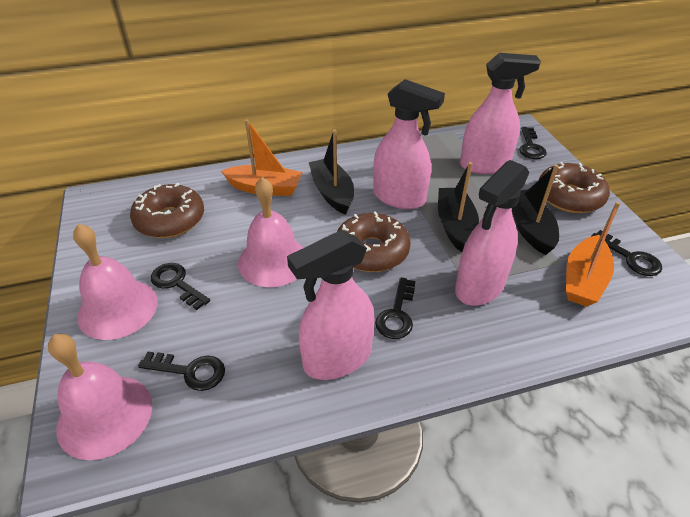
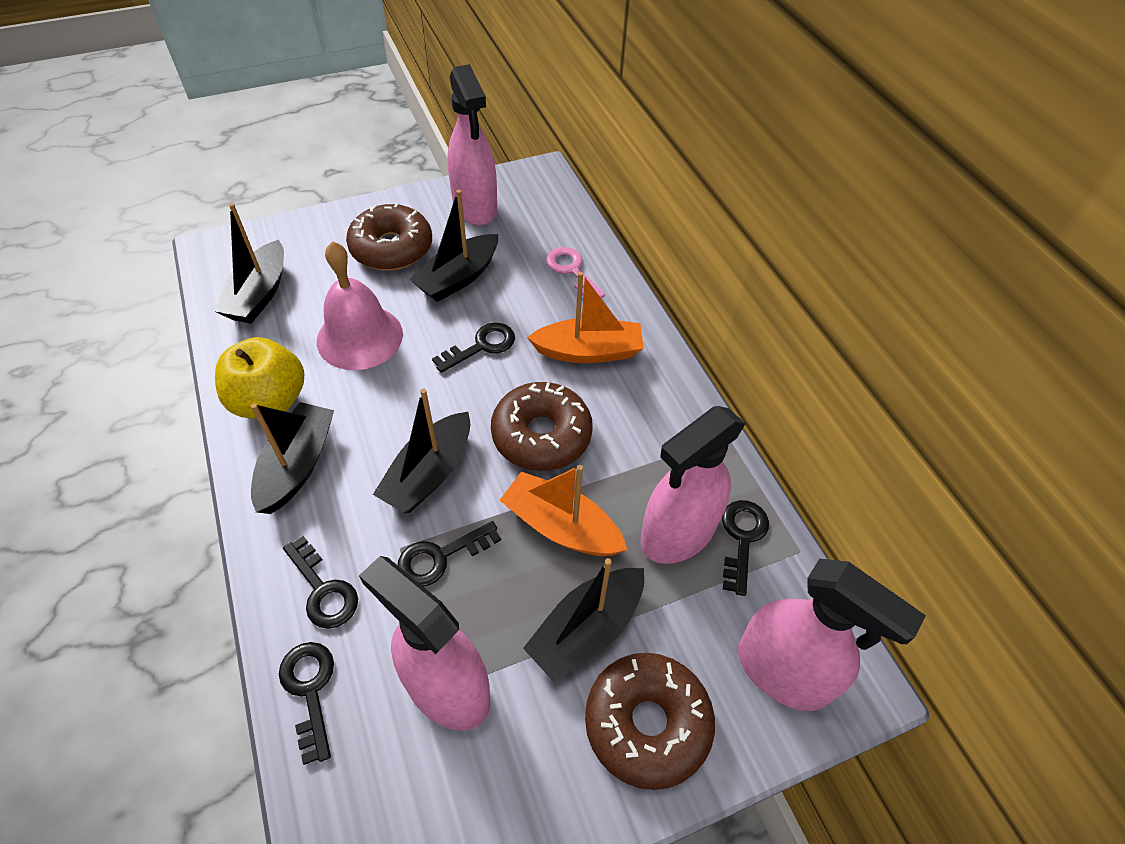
black boat: [309,130,354,215] [438,162,479,252] [512,165,559,255] = 3 -> [214,203,284,324] [251,402,334,514] [373,389,470,513] [409,190,498,302] [523,558,644,682] = 5
pink bell: [48,334,152,460] [73,224,158,340] [238,177,304,287] = 3 -> [317,241,403,370] = 1
pink key: none = 0 -> [546,247,605,298] = 1
yellow apple: none = 0 -> [215,337,304,419] = 1

